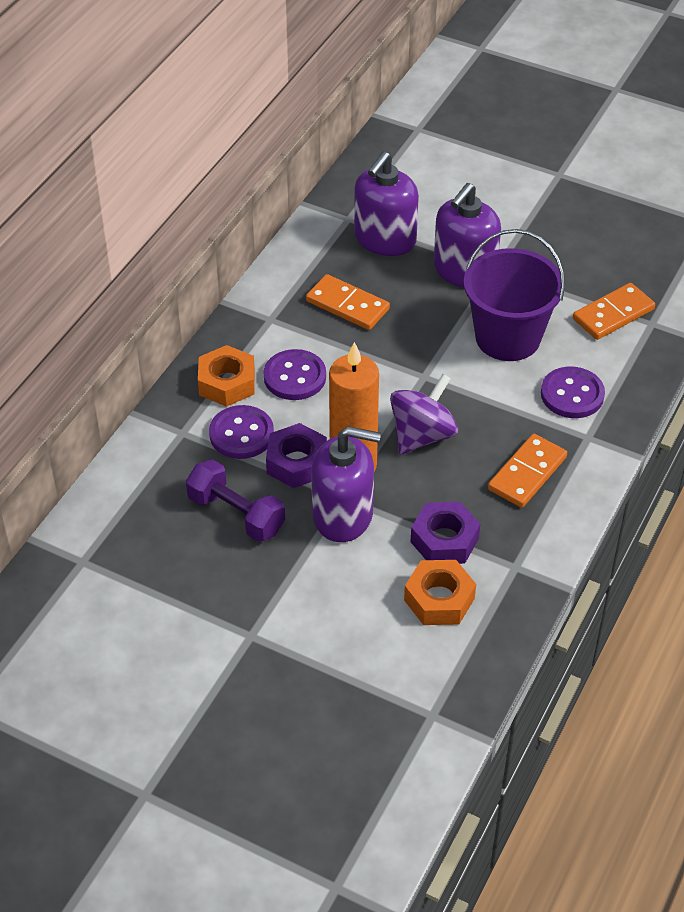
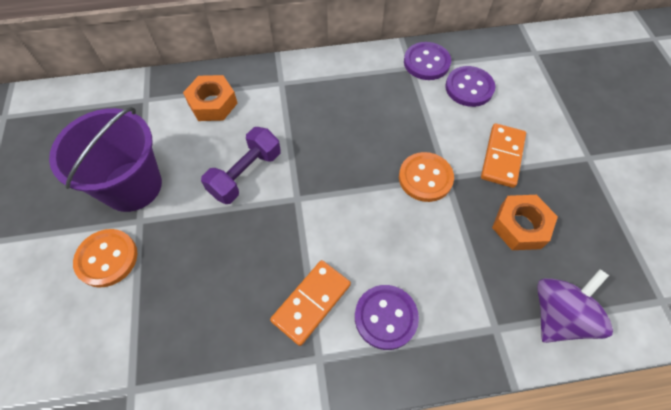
orange button: none = 0 -> [73,229,137,288] [399,152,454,202] = 2
orange candle: [329,342,379,471] = 1 -> none = 0
orange domino: [306,274,390,330] [488,434,567,508] [573,283,655,340] = 3 -> [270,260,351,346] [481,123,526,188] = 2
purple nut: [266,423,327,488] [411,501,480,564] = 2 -> none = 0
purple soap dispenser: [311,426,381,542] [354,151,419,256] [434,183,501,288] = 3 -> none = 0

